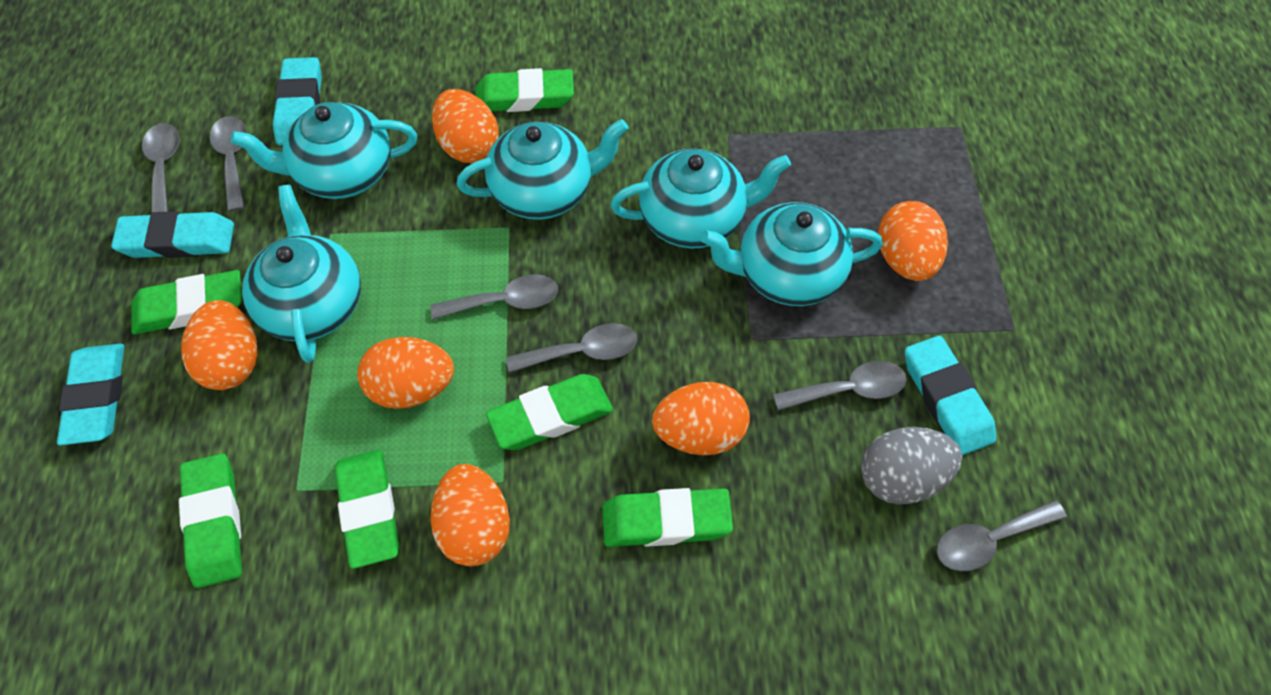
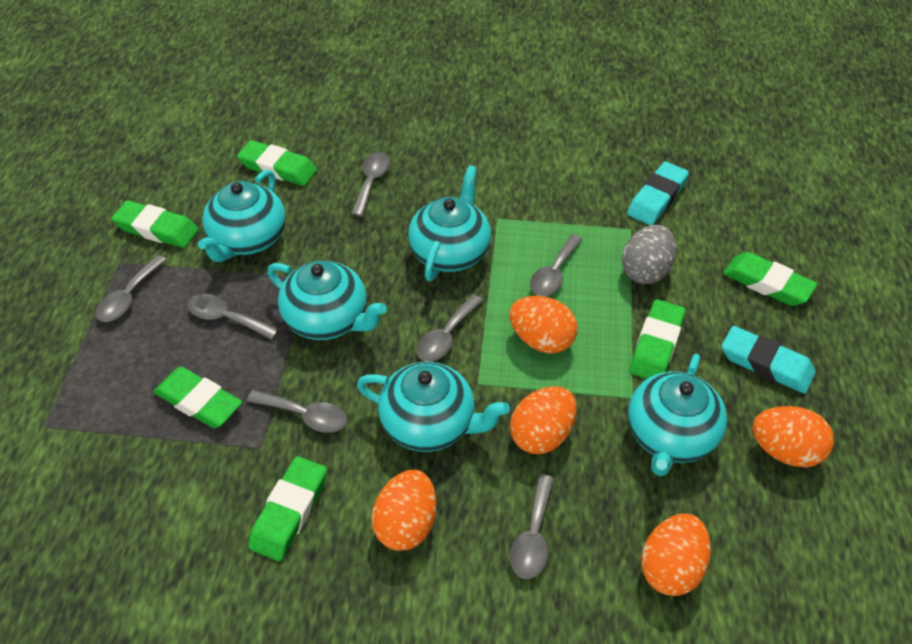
grey spoon: [142,123,180,213] [210,116,247,212] [430,274,558,320] [506,323,637,373] [773,361,907,411] [937,500,1067,571] = 6 -> [95,255,167,322] [187,294,279,340] [246,390,347,433] [351,152,390,217] [416,294,483,362] [509,474,554,579] [530,234,583,296] = 7
orange egg: [181,300,257,390] [357,337,454,409] [431,464,510,566] [432,89,499,163] [652,382,750,455] [878,201,948,281] = 6 -> [371,470,437,551] [509,296,578,353] [510,386,577,454] [641,513,711,596] [752,406,834,467] = 5
turquoise eraser: [57,344,124,445] [111,211,234,258] [273,57,322,145] [905,336,996,455] = 4 -> [627,162,689,225] [722,326,816,394] = 2

